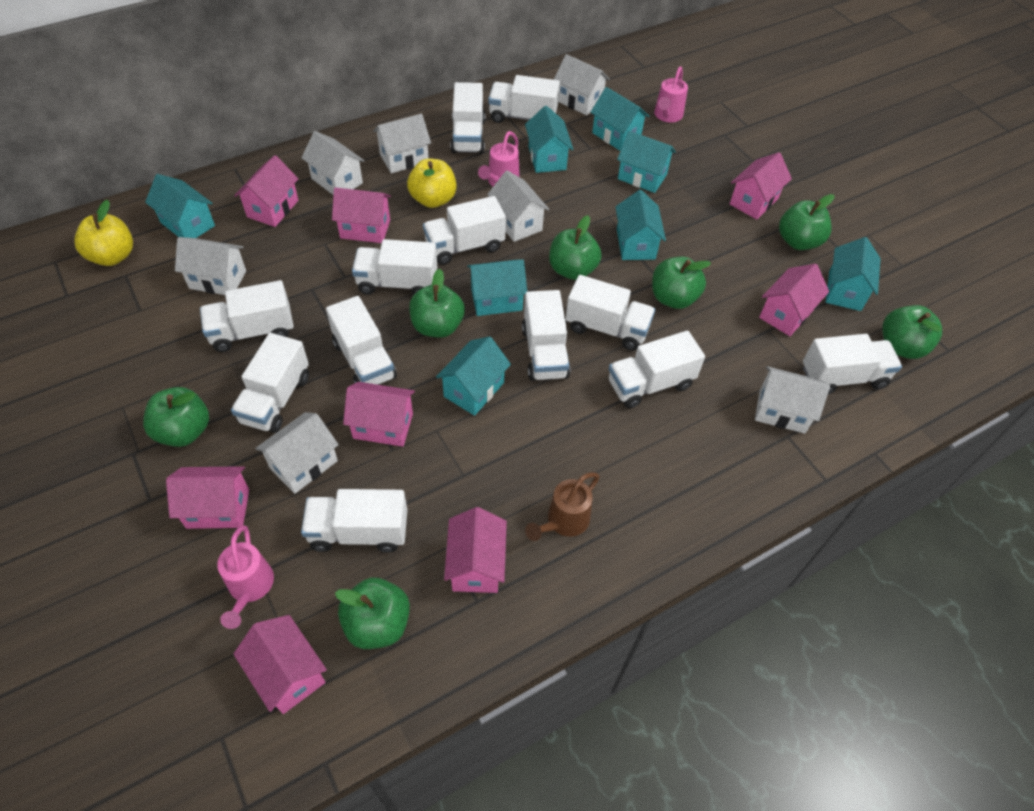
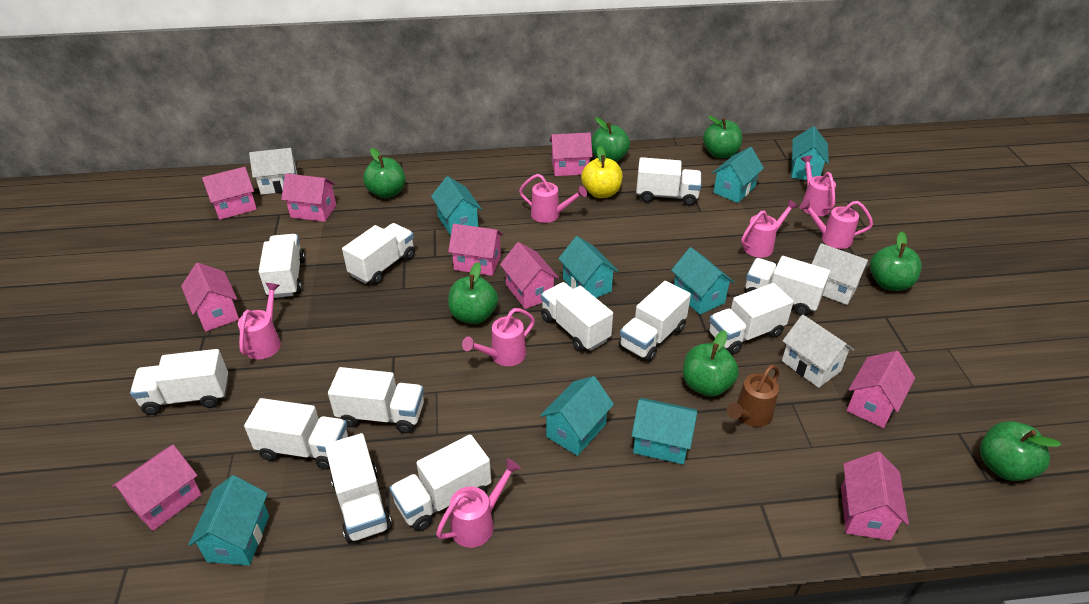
pink house: [166,466,249,529] [233,615,327,714] [234,155,299,227] [332,187,391,243] [343,382,415,447] [444,507,507,593] [730,152,792,220] [759,264,829,336] = 8 -> [111,445,202,531] [181,263,239,332] [202,167,257,220] [281,174,336,222] [448,224,503,276] [500,242,559,309] [550,132,593,176] [841,451,909,540] [847,351,915,428] = 9
pink watering can: [217,526,274,629] [478,131,520,186] [654,66,688,123] = 3 -> [238,283,281,359] [436,458,521,548] [462,308,535,366] [519,174,587,223] [741,199,798,258] [799,199,873,249] [801,155,836,216] = 7
white house: [175,237,246,295] [255,412,339,494] [301,131,364,195] [373,114,431,173] [487,170,549,242] [554,54,610,115] [755,366,830,434] = 7 -> [249,148,298,195] [782,315,854,388] [812,243,868,305] = 3
yellow apple: [74,200,133,266] [407,158,457,208] = 2 -> [581,146,623,198] = 1

